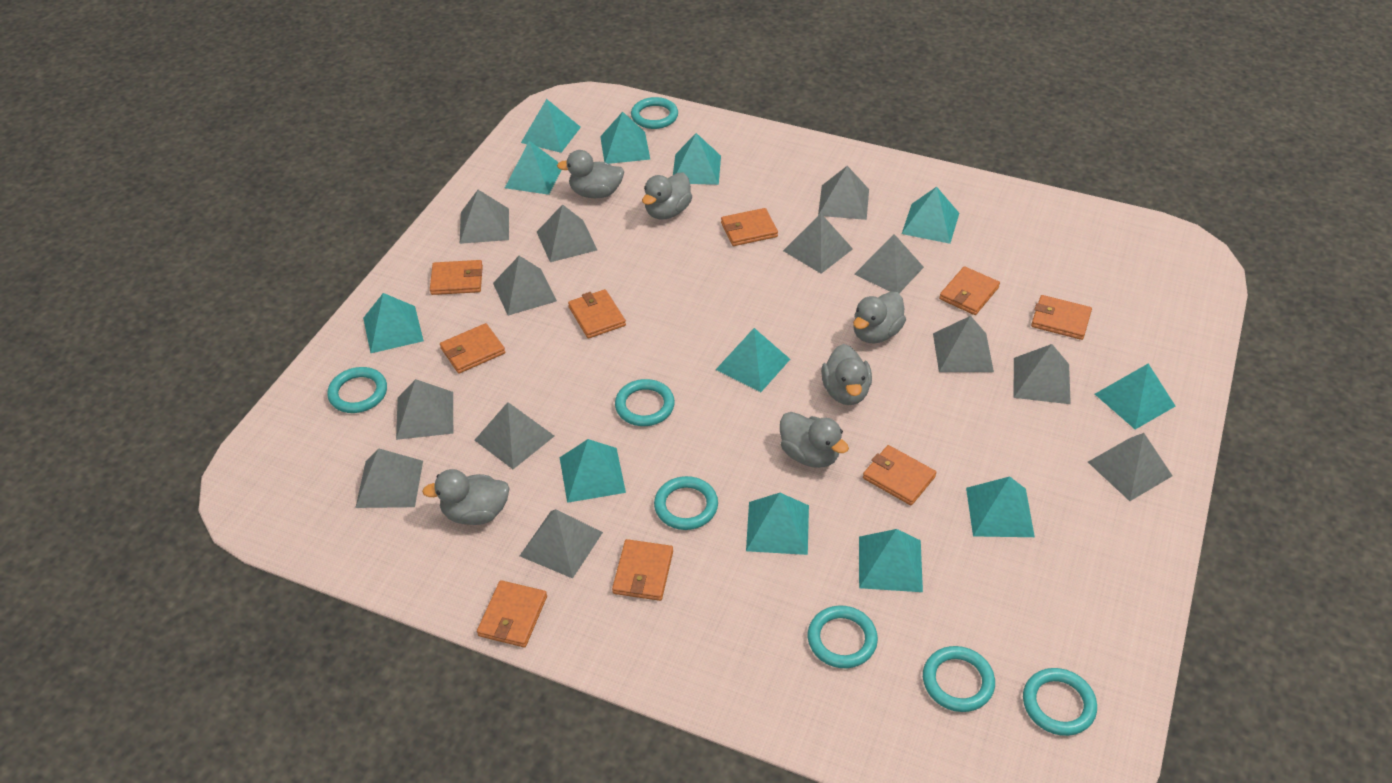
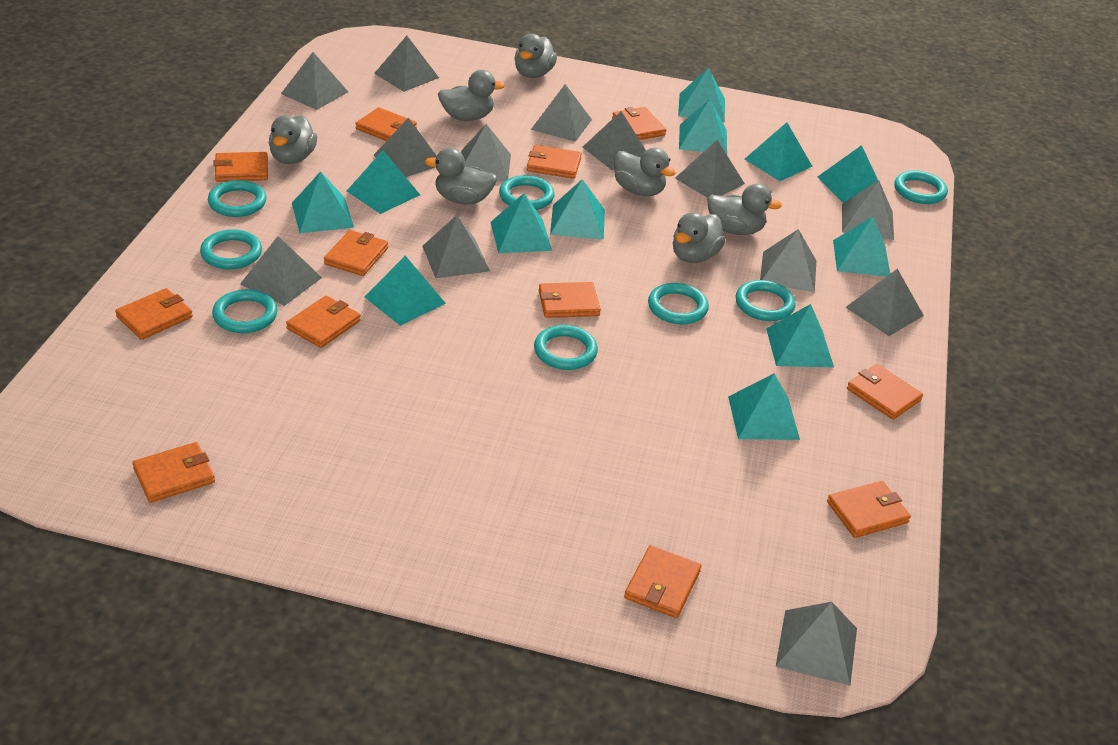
grey duck: [422,469,510,525] [557,150,624,198] [642,173,692,219] [780,412,849,468] [821,344,872,405] [853,291,906,343] = 6 -> [269,115,317,164] [425,148,497,205] [438,70,505,121] [514,34,557,78] [614,148,676,196] [673,212,725,263] [707,184,782,235] = 7
orange wallet: [430,260,483,295] [440,323,505,373] [477,580,547,647] [568,289,626,339] [612,539,673,601] [721,208,778,246] [863,445,936,505] [939,266,1000,315] [1031,295,1092,340] = 9 -> [115,288,193,340] [132,442,215,503] [213,152,268,182] [286,296,361,348] [324,230,388,276] [355,107,417,141] [527,145,582,179] [539,282,601,318] [612,107,666,140] [624,545,701,618] [827,481,911,538] [847,364,923,420] = 12
turquoise ring: [327,367,387,413] [615,379,675,426] [631,97,678,129] [654,476,718,530] [808,605,878,668] [923,646,995,712] [1023,668,1097,736] = 7 -> [200,229,262,269] [208,180,267,217] [212,289,277,333] [499,175,555,210] [534,325,598,370] [648,283,709,324] [736,280,796,321] [894,171,948,204] = 8

